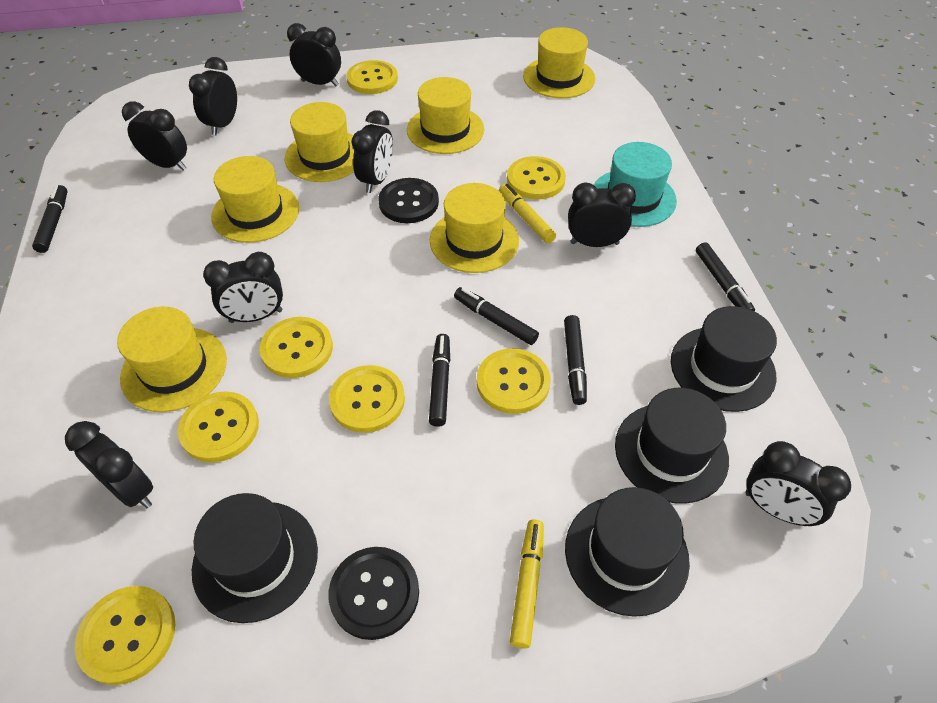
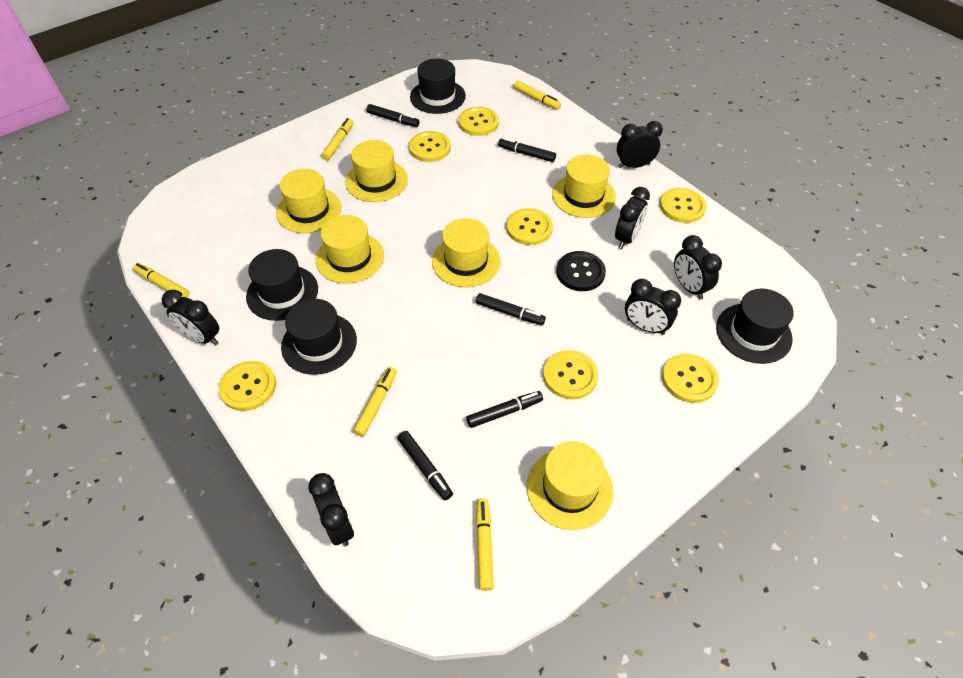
black button: [328,547,419,640] [378,178,439,223] = 2 -> [556,251,606,291] = 1
black clock: [65,421,153,508] [122,101,187,171] [189,57,237,135] [203,252,283,323] [287,23,341,86] [351,110,393,193] [568,183,636,247] [745,441,851,526] = 8 -> [162,290,219,345] [308,473,354,546] [615,187,650,249] [617,121,663,168] [625,279,681,335] [674,235,722,300] = 6
turquoise hat: [594,142,677,227] = 1 -> none = 0
yellow marker: [499,184,556,244] [510,519,544,649] = 2 -> [133,263,190,298] [322,118,353,160] [353,367,397,437] [476,498,494,591] [514,81,561,110] = 5

